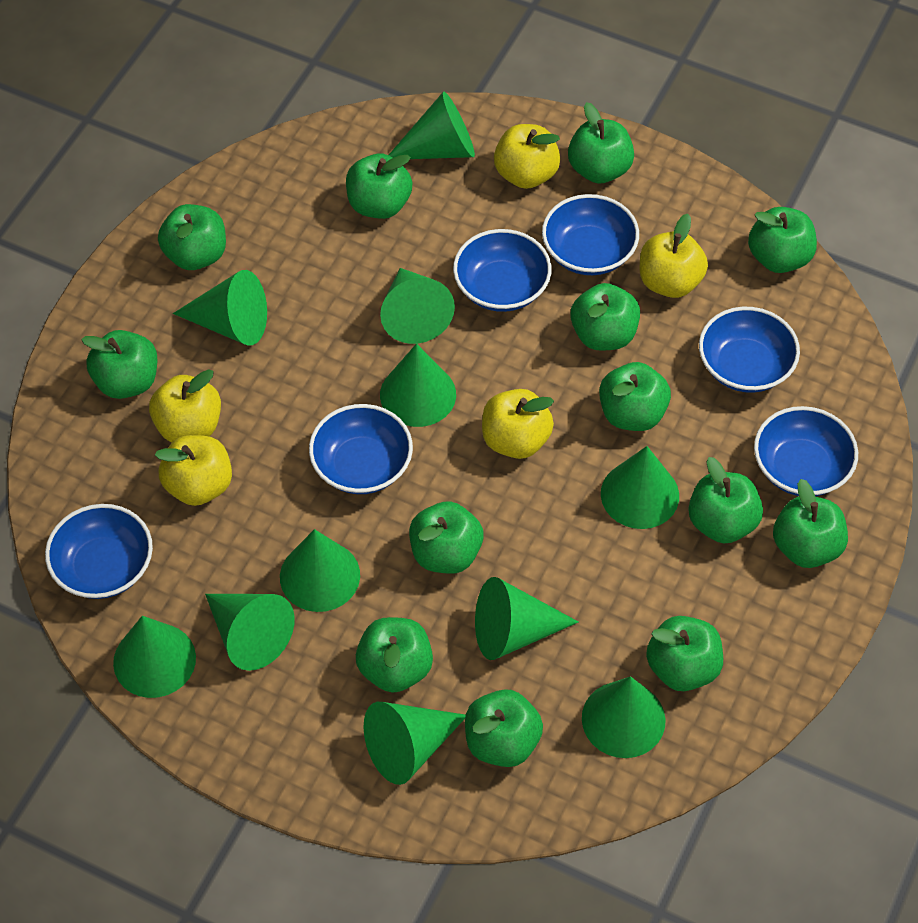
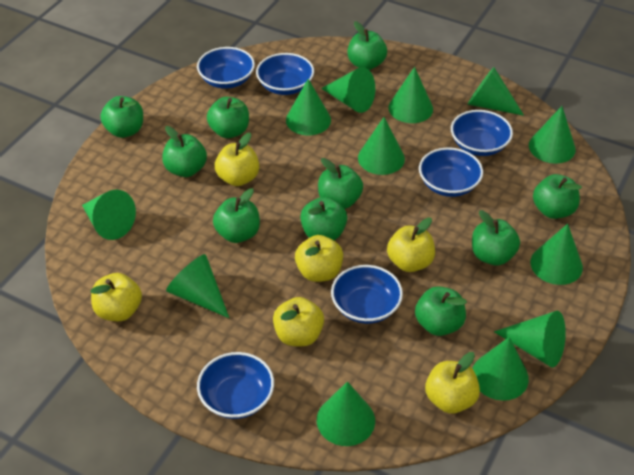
green apple: [81,330,157,399] [158,204,226,270] [346,153,413,219] [356,617,433,693] [409,501,483,574] [465,689,543,767] [568,102,634,184] [570,283,640,351] [599,362,671,431] [646,616,723,691] [688,457,763,544] [748,207,817,273] [773,479,848,568] = 13 -> [100,96,143,138] [162,126,207,177] [207,97,249,138] [213,188,260,243] [300,197,347,240] [318,158,363,209] [347,21,387,70] [415,286,467,336] [472,210,520,265] [533,174,582,219] = 10
green cone: [113,616,196,698] [173,270,267,346] [205,594,295,671] [280,529,360,612] [364,702,465,785] [380,268,455,344] [380,343,456,427] [389,92,475,159] [475,577,578,660] [582,676,666,758] [601,446,679,529] = 11 -> [82,190,136,240] [166,254,229,318] [286,79,331,135] [317,382,375,446] [321,67,375,113] [358,117,405,175] [388,67,433,123] [468,67,524,116] [472,337,529,401] [494,311,566,367] [529,106,576,164] [530,224,583,285] = 12
yellow apple: [149,369,221,443] [155,435,232,506] [482,389,554,459] [494,124,560,189] [639,214,708,298] = 5 -> [91,273,142,321] [215,133,259,186] [273,297,324,346] [295,235,343,282] [387,218,435,272] [425,352,480,413] = 6

